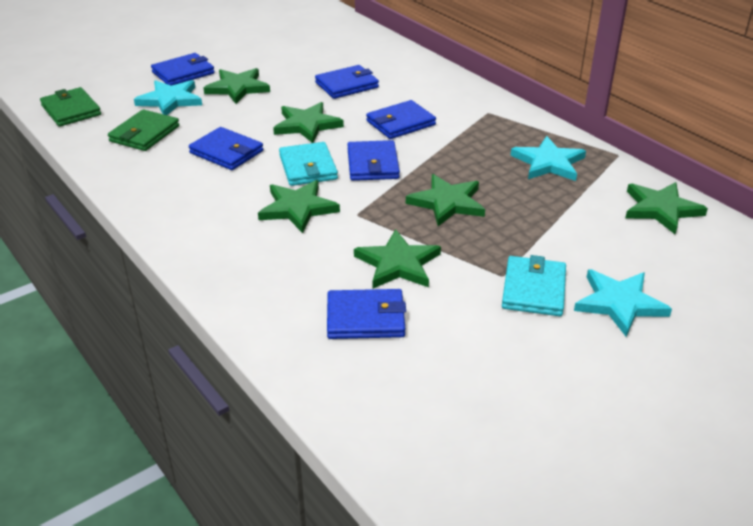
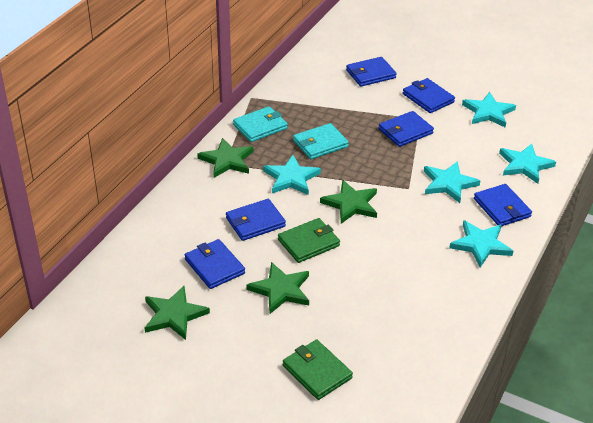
green star: [204,68,270,104] [258,180,340,233] [273,102,344,143] [354,229,441,289] [406,174,485,226] [625,182,708,234] = 6 -> [145,286,210,340] [197,138,254,178] [247,262,309,314] [320,180,377,224] = 4
turquoise star: [134,80,202,115] [511,136,586,181] [574,269,672,337] = 3 -> [263,155,321,195] [424,161,480,203] [449,220,513,267] [462,92,516,127] [499,144,556,184] = 5

